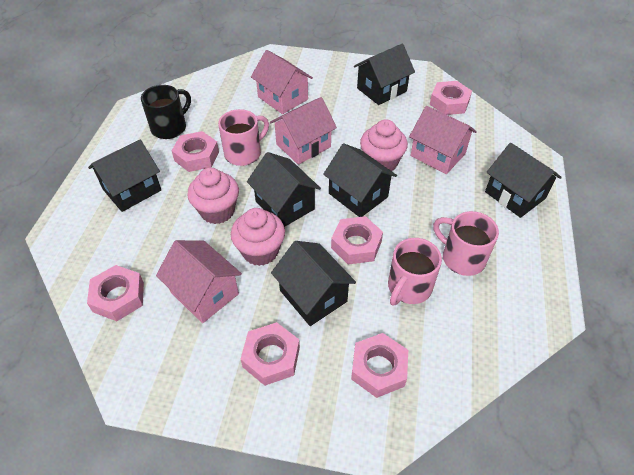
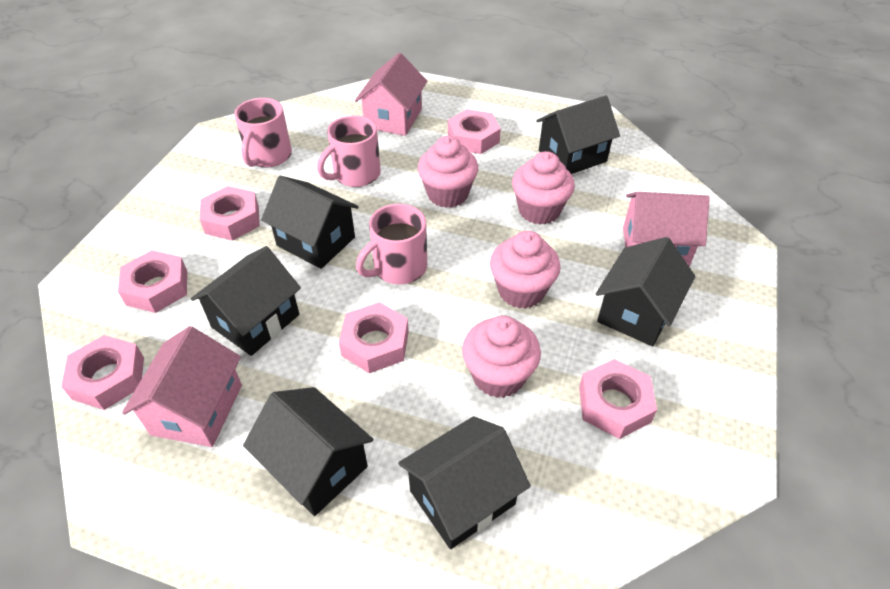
black mug: [141,85,191,139] = 1 -> none = 0
pink cupcake: [187,168,239,224] [231,208,285,266] [360,119,408,171] = 3 -> [417,136,478,208] [462,315,541,398] [490,231,561,309] [512,151,575,224] = 4
pink house: [156,240,242,323] [251,50,313,114] [270,97,337,165] [409,106,477,174] = 4 -> [122,326,242,447] [355,53,427,136] [623,192,710,267] = 3

